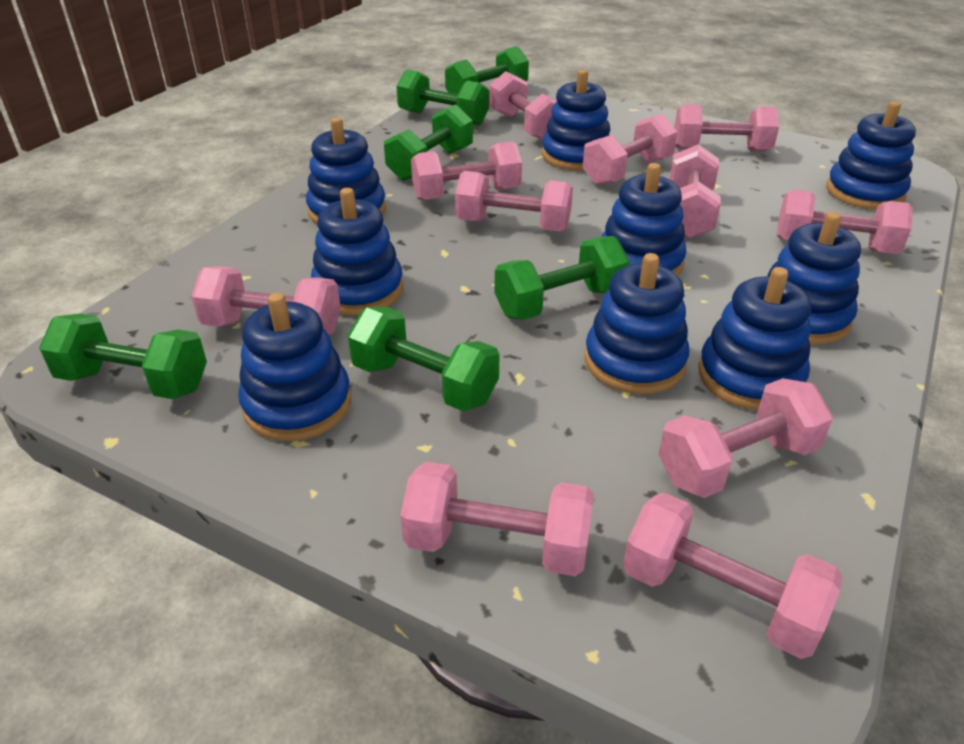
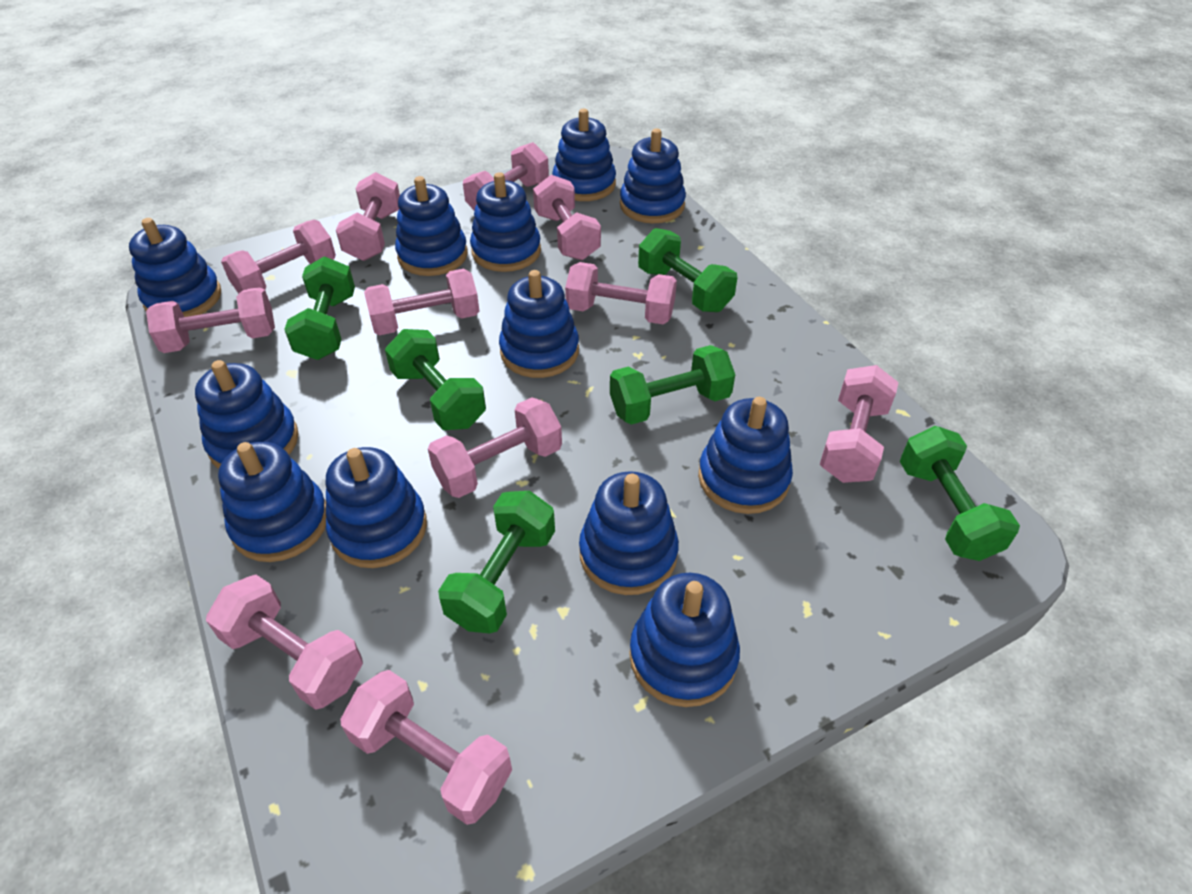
blue stacking toy: [238,293,351,441] [306,117,386,224] [311,188,403,315] [542,69,610,171] [584,253,689,394] [601,163,686,276] [698,267,811,410] [767,212,861,345] [826,101,916,210] = 9 -> [129,218,221,317] [195,360,299,469] [218,442,326,562] [326,447,427,568] [395,176,468,276] [470,172,541,272] [499,270,579,378] [552,109,616,201] [579,471,679,595] [620,128,686,223] [629,573,740,707] [698,397,793,514] = 12

